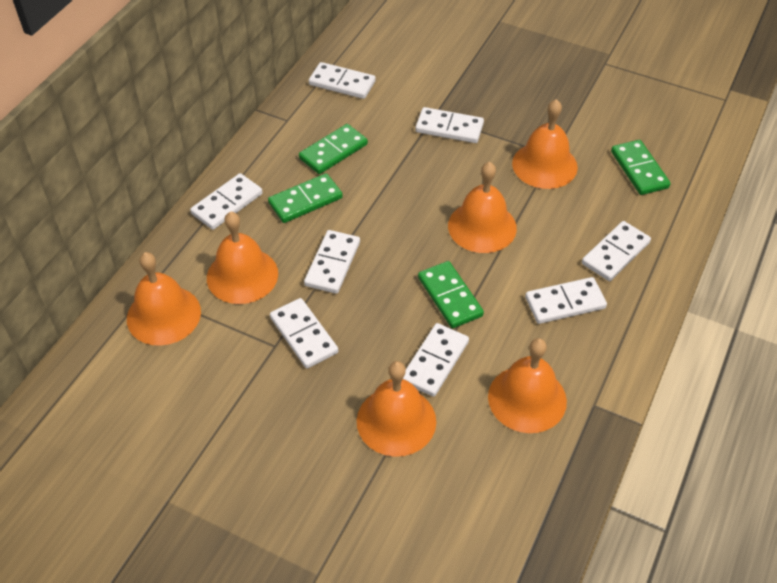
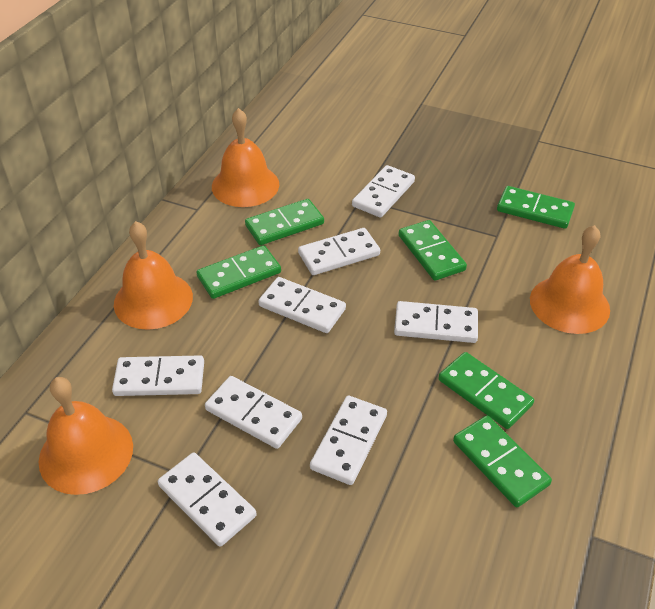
green domino: [268,173,343,223] [299,124,368,174] [418,261,484,328] [611,140,671,195] = 4 -> [196,245,281,299] [245,199,324,245] [398,220,467,281] [438,352,534,429] [453,415,552,507] [497,186,575,229] = 6
orange bell: [127,252,201,346] [207,212,278,304] [357,361,436,457] [448,162,517,253] [488,338,567,433] [512,99,578,189] = 6 -> [39,377,133,495] [114,221,193,330] [212,108,279,207] [530,225,610,334] = 4

